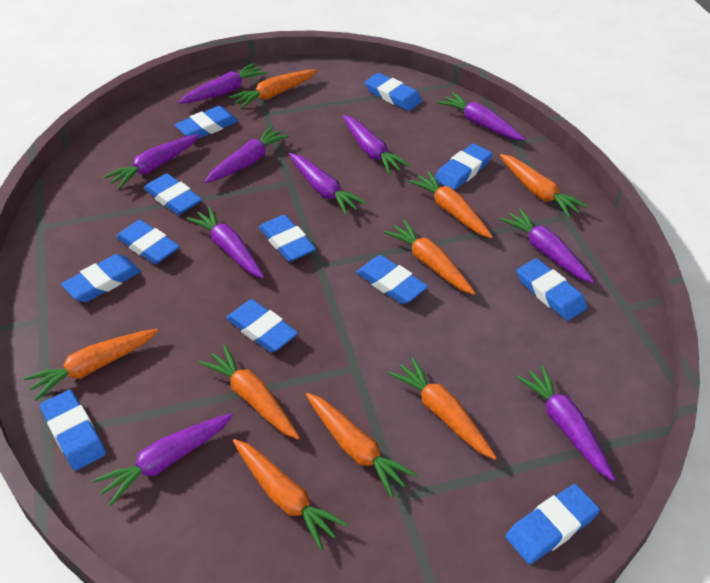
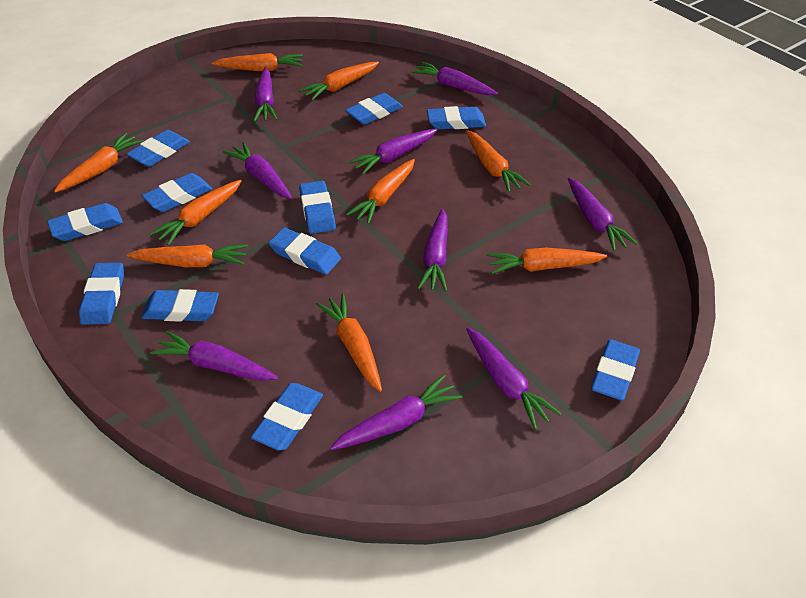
blue eraser: [40,390,106,471] [61,254,141,302] [116,220,180,264] [144,173,202,215] [174,106,238,139] [226,299,298,352] [259,215,316,262] [356,255,428,304] [365,73,422,111] [435,143,492,190] [506,484,600,564] [517,258,587,321] = 12 -> [47,203,123,241] [79,263,124,325] [126,130,190,167] [141,289,219,322] [142,173,212,212] [251,383,323,451] [269,228,341,275] [299,181,336,234] [345,93,403,125] [427,106,486,129] [591,339,640,401] = 11
purple carrot: [93,413,233,506] [104,134,199,189] [178,63,267,104] [187,207,264,279] [205,126,290,183] [289,153,367,215] [343,115,411,175] [437,92,525,141] [500,208,595,283] [516,365,615,481] = 10 -> [150,330,278,381] [223,142,292,199] [253,67,277,122] [330,375,462,450] [348,129,437,175] [411,62,498,95] [417,208,448,292] [466,327,562,429] [568,178,638,251] = 9

